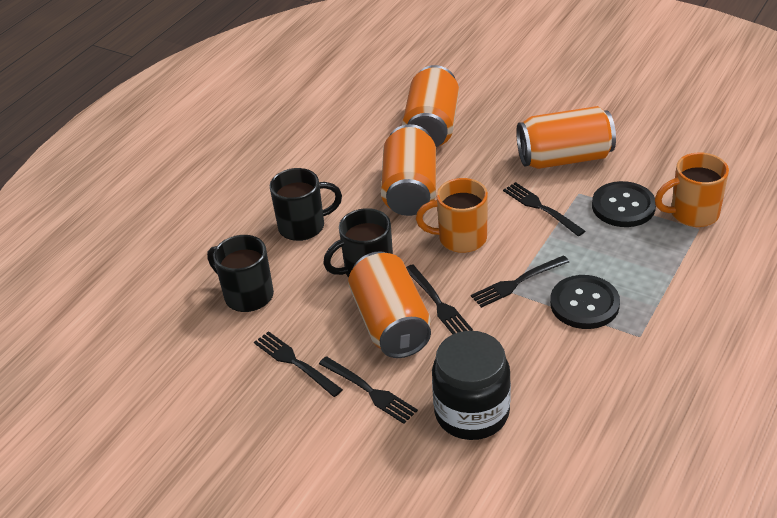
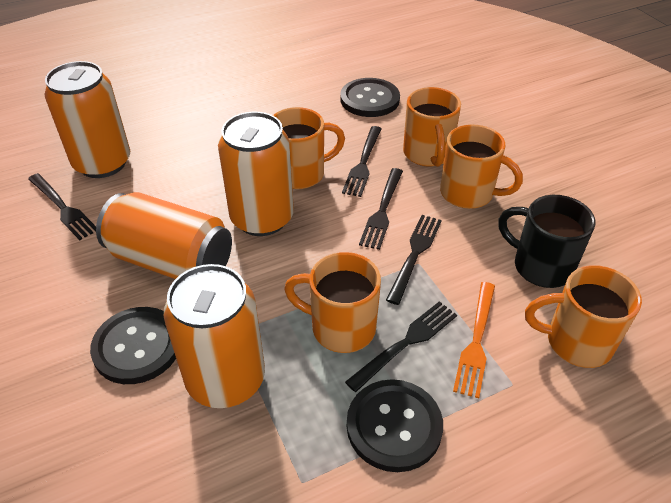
black button: [550,275,620,329] [592,181,656,227] = 2 -> [90,307,176,384] [340,78,400,117] [347,379,443,472] = 3
black jar: [432,331,511,440] = 1 -> none = 0
black mug: [207,235,274,312] [270,168,342,241] [323,208,393,278] = 3 -> [498,195,596,288] = 1
orange fork: none = 0 -> [453,282,495,398] = 1
orange mug: [416,178,488,253] [655,153,729,227] = 2 -> [273,107,345,189] [284,252,381,353] [403,87,461,167] [440,124,523,209] [525,265,642,368] = 5

